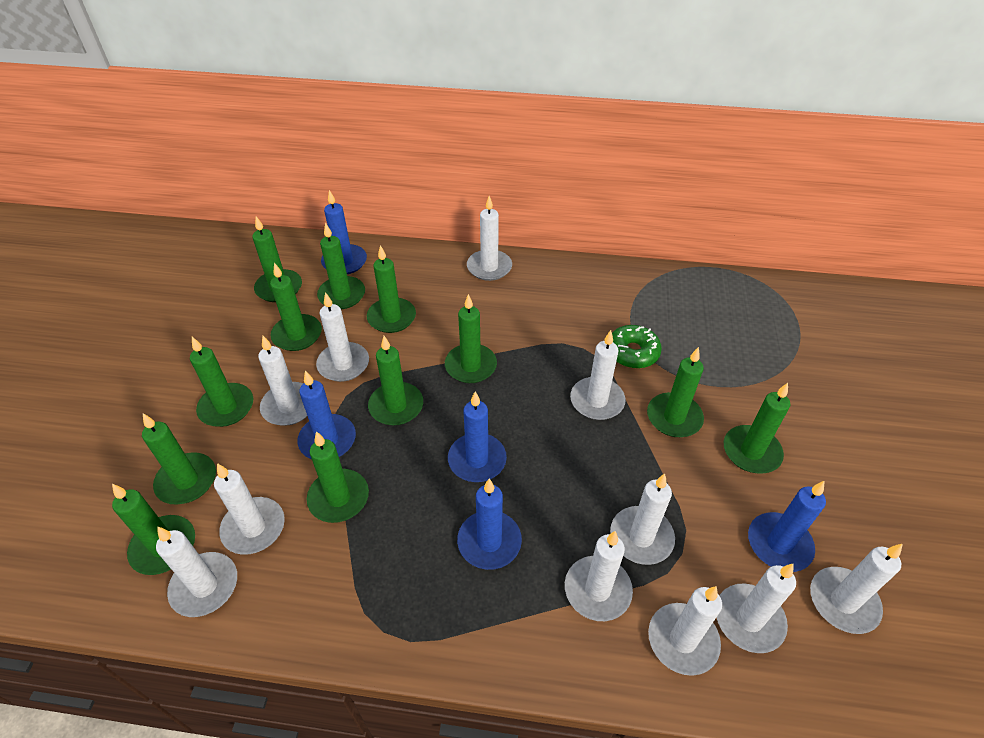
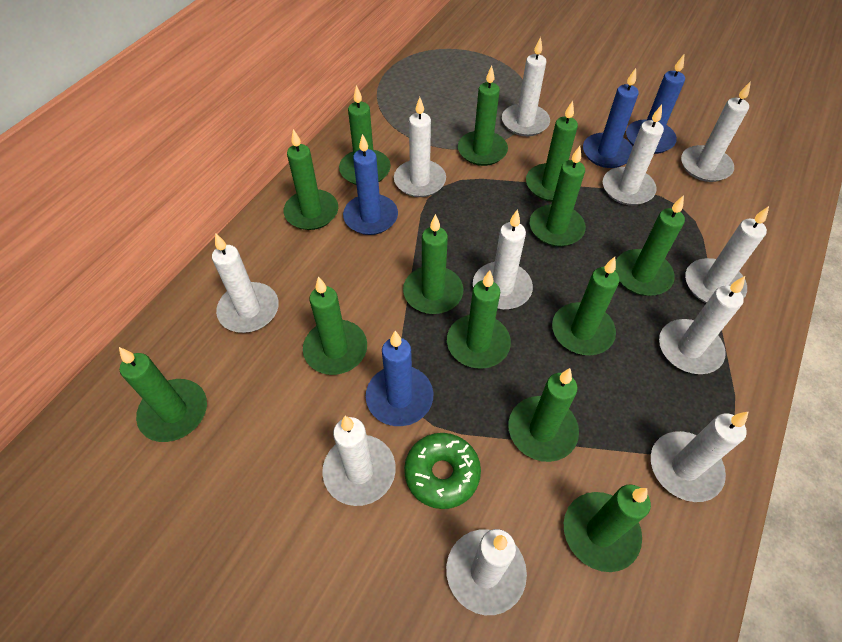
blue candle: [298,370,356,459] [321,190,367,274] [448,392,507,482] [457,479,522,570] [748,481,826,572] = 5 -> [343,134,398,235] [366,331,433,426] [583,68,639,168] [626,55,685,154] = 4
green candle: [112,484,195,575] [142,413,216,505] [190,337,253,427] [252,216,302,302] [270,263,322,351] [307,431,369,523] [317,223,365,309] [367,245,416,333] [368,336,423,426] [445,294,497,383] [647,347,704,437] [724,383,790,474] = 12 -> [119,347,207,442] [284,129,338,230] [303,276,367,375] [339,85,391,185] [403,214,463,314] [447,270,511,369] [458,66,508,166] [508,368,579,462] [526,101,578,201] [530,146,586,247] [552,257,619,355] [564,485,651,572] [615,195,685,296] = 13

